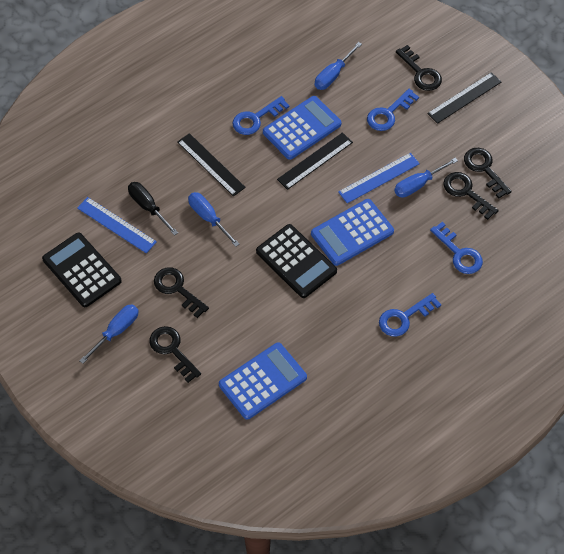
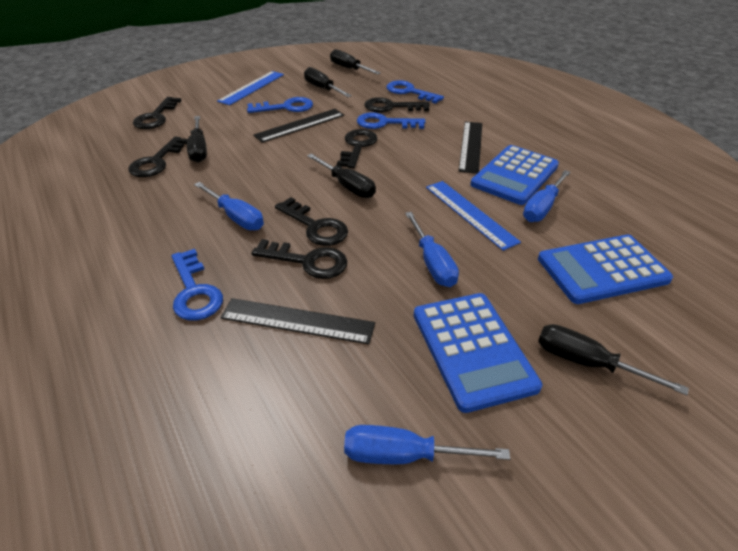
black calculator: [42,232,122,307] [256,224,337,298] = 2 -> none = 0
black key: [150,326,201,383] [154,267,209,318] [396,45,442,91] [443,172,499,220] [464,148,512,198] = 5 -> [128,137,188,177] [133,97,182,129] [251,239,347,279] [275,197,348,246] [337,129,377,168] [364,97,430,113] = 6
black screwdriver: [128,182,178,236] = 1 -> [187,116,207,163] [304,67,352,97] [307,153,376,198] [330,49,381,74] [538,324,689,395] = 5

